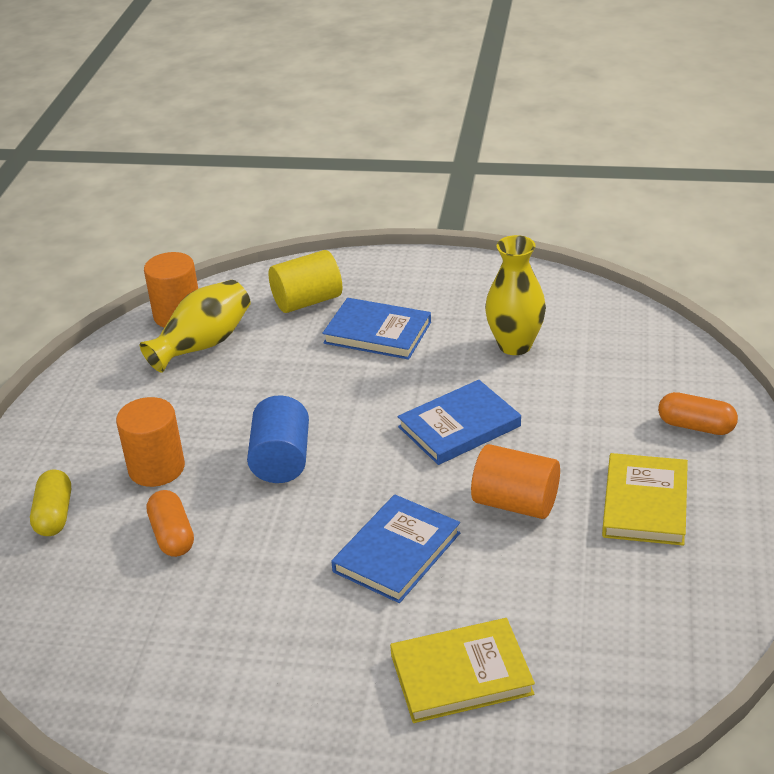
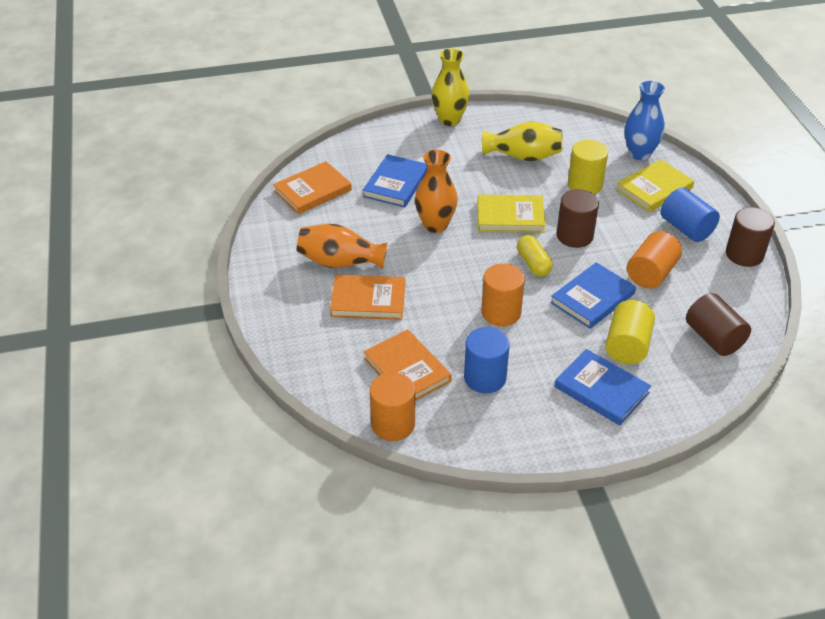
blue cylinder: [247,396,309,483] = 1 -> [464,327,510,393] [661,188,720,242] = 2
blue vase: none = 0 -> [624,81,665,160] = 1
brown cylinder: none = 0 -> [557,189,599,248] [686,293,751,356] [726,207,775,267] = 3
orange book: none = 0 -> [273,161,352,214] [330,275,405,320] [363,329,452,401] = 3
orange capsule: [147,490,194,557] [658,392,738,435] = 2 -> none = 0
orange vase: none = 0 -> [297,224,388,269] [415,150,458,233] = 2
yellow cylinder: [269,250,342,313] = 1 -> [568,140,608,194] [605,300,655,364] = 2

